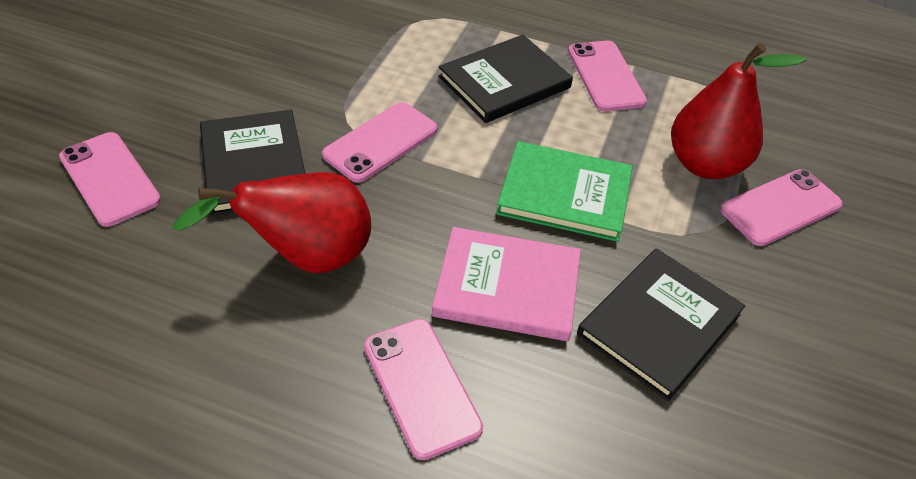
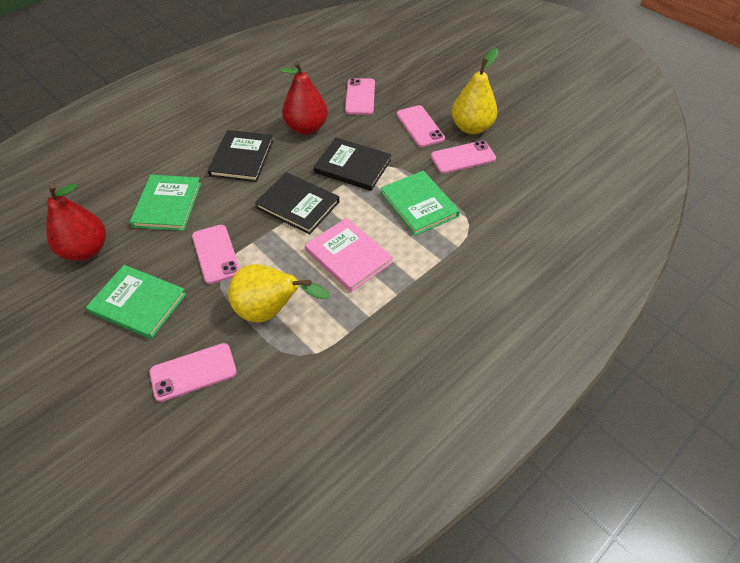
green book: [496,141,633,242] = 1 -> [86,265,186,339] [130,175,201,231] [380,171,460,236] = 3
yellow pear: none = 0 -> [228,264,330,323] [452,48,499,134] = 2

